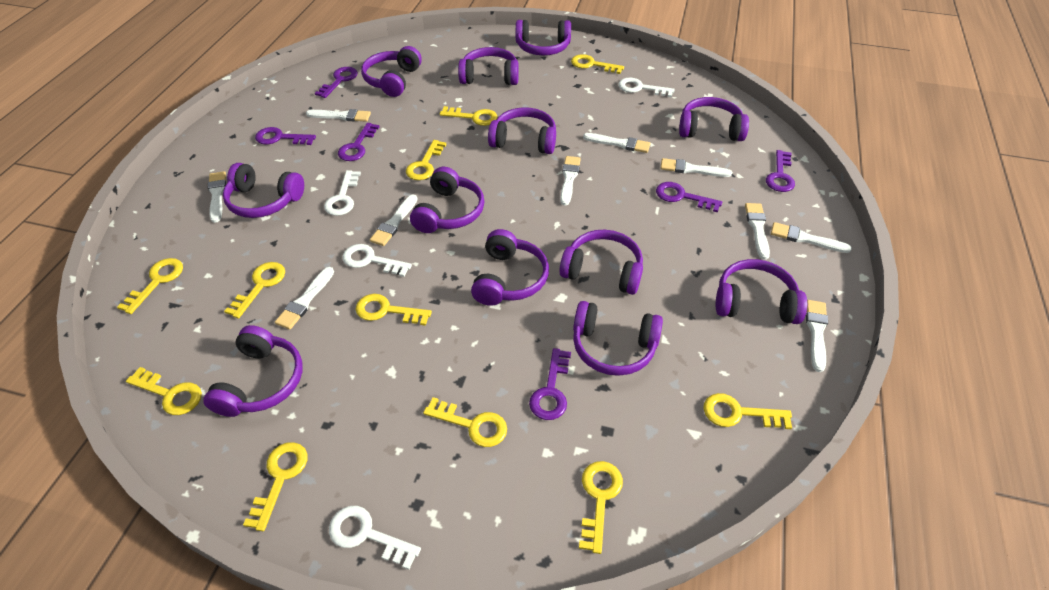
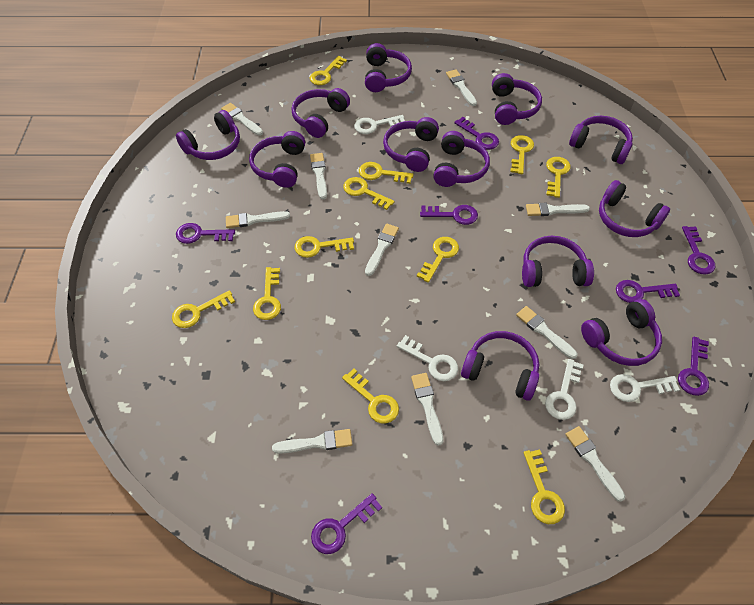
purple key: [255,127,316,145] [315,67,358,98] [338,123,380,161] [529,348,571,420] [656,182,722,212] [766,150,795,192] = 6 -> [176,223,235,244] [311,493,382,554] [420,205,478,225] [454,117,499,150] [616,280,680,303] [678,337,709,396] [682,226,715,275] = 7

